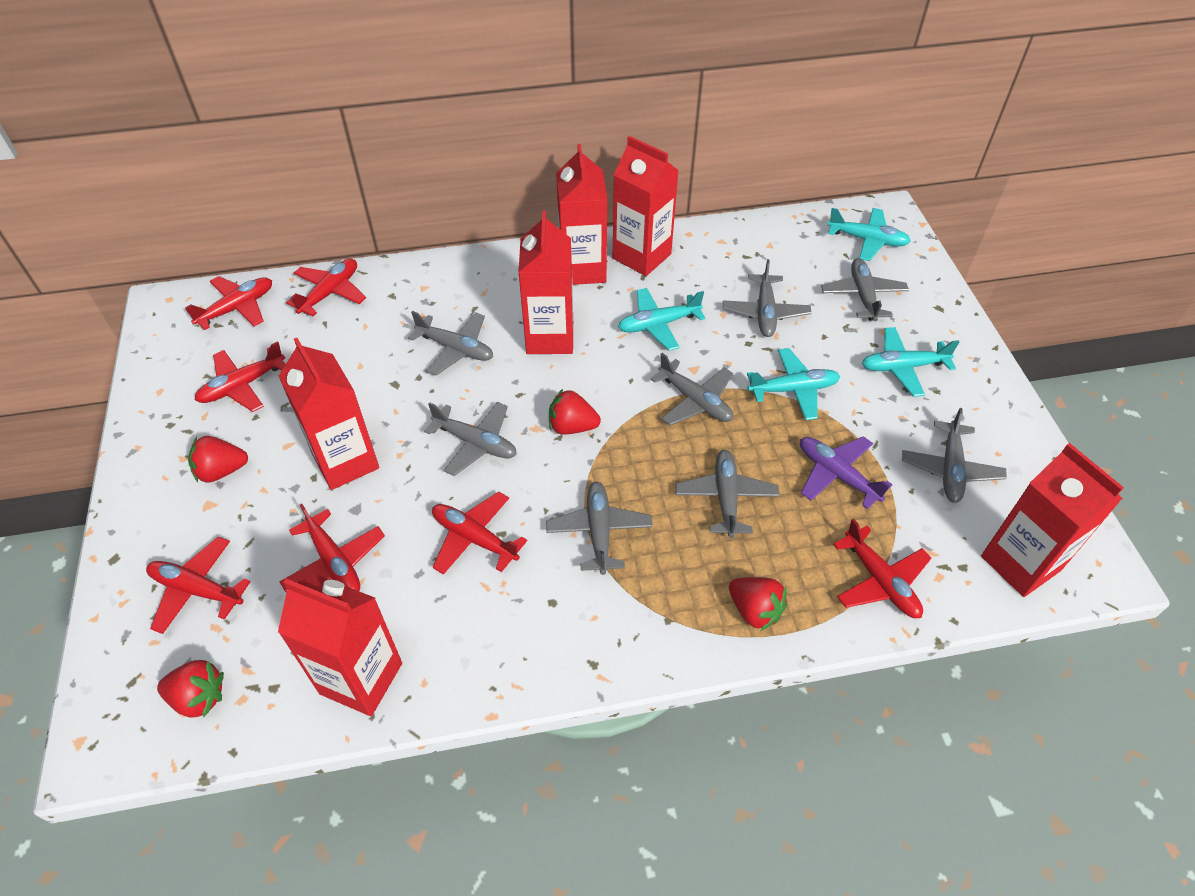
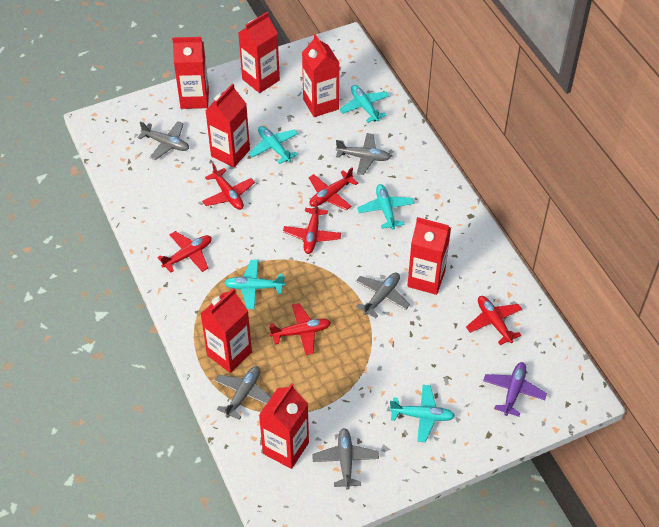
grey plane: [408,311,493,376] [424,402,517,476] [546,482,653,575] [650,353,733,426] [675,450,780,538] [723,259,811,337] [821,258,909,321] [902,408,1007,503] = 8 -> [137,121,189,160] [214,366,271,420] [312,428,379,490] [336,133,391,175] [356,272,410,318] = 5
red carton: [278,575,402,716] [279,338,379,490] [518,211,573,354] [556,144,608,285] [613,136,679,276] [981,443,1124,597] = 6 -> [172,37,209,109] [201,288,252,373] [205,84,250,167] [238,12,280,93] [259,383,309,469] [302,34,339,117] [407,217,451,295] = 7
red plane: [146,537,251,634] [185,276,272,330] [195,341,285,412] [279,504,385,592] [286,259,366,316] [432,492,527,575] [833,519,931,618] = 7 -> [157,231,212,273] [202,163,255,210] [269,303,331,355] [283,200,341,254] [309,167,358,210] [466,296,522,345] = 6
red strawberry: [157,660,224,718] [188,436,248,483] [549,389,601,435] [729,577,787,631] = 4 -> none = 0
turquoise plane: [618,288,706,351] [747,348,840,420] [827,208,911,261] [862,327,959,397] = 4 -> [224,260,285,309] [249,126,298,164] [339,85,389,123] [357,184,414,230] [389,385,455,442] = 5

